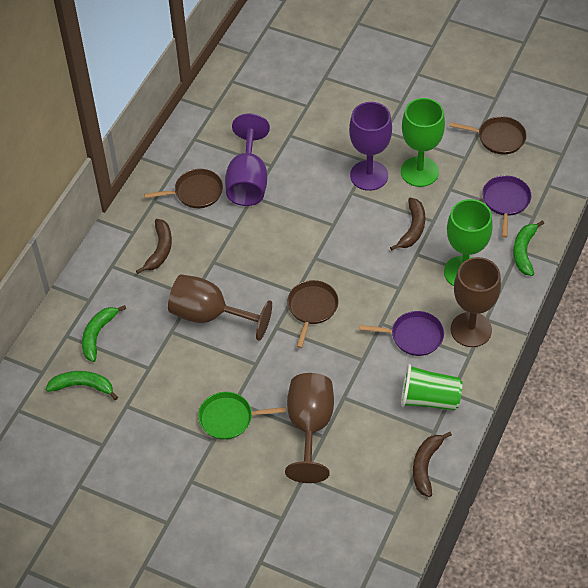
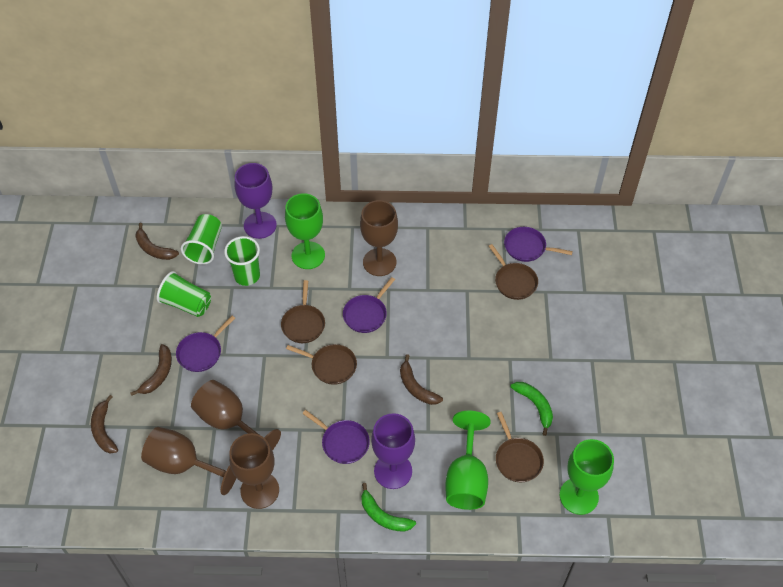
brown banana: [136,219,172,274] [390,198,425,251] [413,432,452,497] = 3 -> [91,395,118,454] [130,344,172,396] [135,223,179,260] [400,354,443,405] = 4
brown goblet: [168,274,272,341] [285,373,334,483] [451,257,501,347] = 3 -> [141,427,236,495] [191,380,281,450] [229,433,279,509] [360,200,398,276] = 4
brown pan: [144,169,223,208] [287,280,339,348] [450,116,526,155] = 3 -> [281,280,325,343] [286,344,357,385] [489,244,538,300] [496,412,544,483] = 4
green banana: [46,371,118,400] [82,305,126,362] [513,220,544,276] = 3 -> [361,483,416,532] [511,382,553,436] = 2
green cup: [401,364,462,411] = 1 -> [156,271,211,317] [181,214,222,265] [224,236,260,286] = 3
green goblet: [401,98,445,187] [444,199,493,286] = 2 -> [285,193,325,269] [445,411,491,510] [560,439,614,515] = 3
green pan: [198,392,286,440] = 1 -> none = 0
purple pan: [359,311,444,356] [482,175,532,238] = 2 -> [176,316,235,372] [302,410,370,464] [343,277,395,333] [504,227,573,262] = 4

